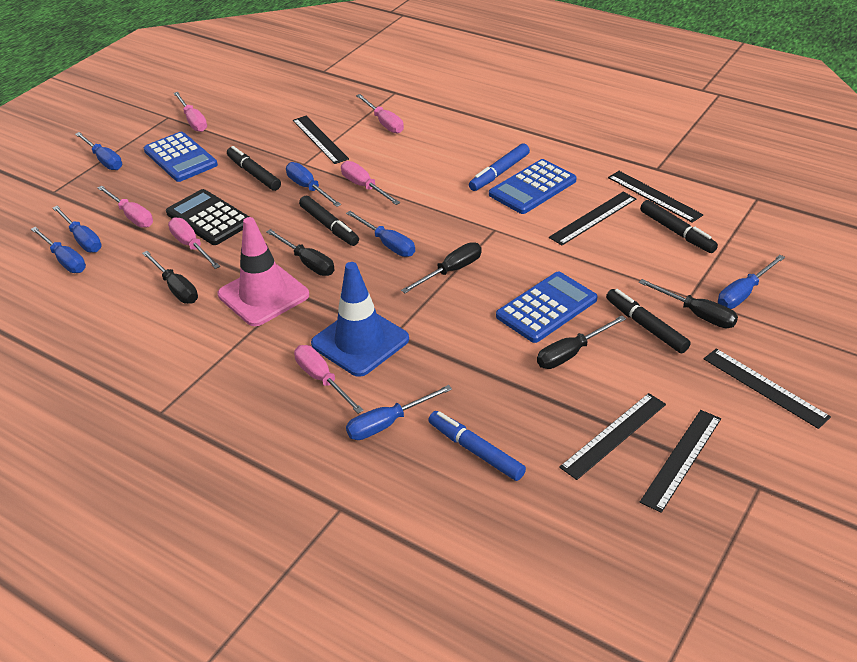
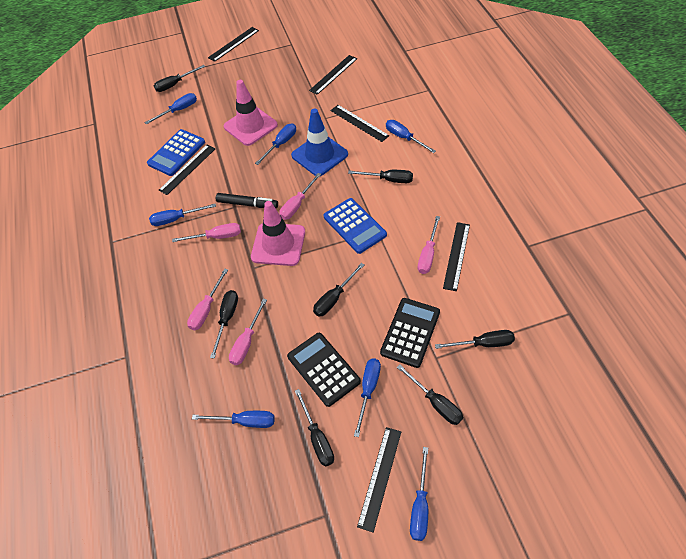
black calculator: [166,189,249,245] = 1 -> [287,333,361,407] [380,298,440,368] = 2
black marker: [227,146,281,191] [299,196,359,246] [606,289,690,353] [640,200,718,253] = 4 -> [216,193,278,208] = 1
black screwdriver: [142,251,198,304] [266,229,335,276] [401,242,482,293] [537,315,626,369] [639,279,738,328] = 5 -> [154,65,205,92] [210,290,238,359] [295,389,334,467] [313,263,364,317] [348,170,413,183] [397,365,463,425] [435,330,515,349] = 7
blue calculator: [144,132,218,182] [489,159,577,214] [496,272,597,343] = 3 -> [147,129,205,176] [323,198,387,254] = 2
blue marker: [428,411,526,481] [469,143,530,191] = 2 -> none = 0
pink screwdriver: [98,186,153,228] [168,218,220,269] [173,92,207,132] [294,345,364,414] [341,161,400,205] [356,94,404,133] = 6 -> [172,223,241,242] [187,268,228,330] [229,299,267,365] [279,173,321,220] [418,216,440,274] = 5
pink traffic cone: [218,217,309,326] = 1 -> [224,80,278,146] [251,201,305,266] = 2

